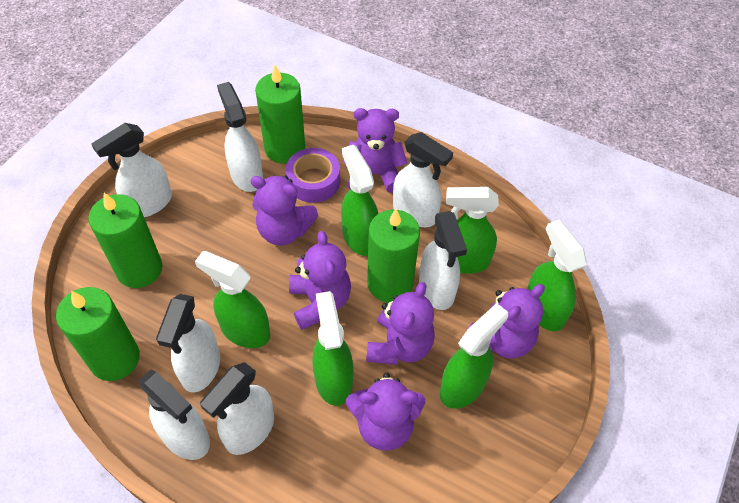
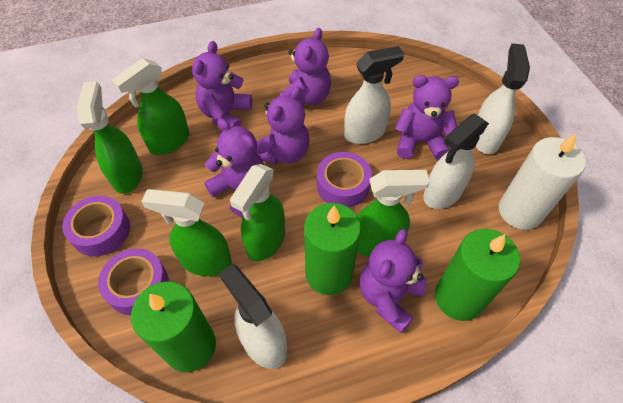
green candle: [56,287,140,381] [88,193,162,288] [255,65,305,164] [367,209,420,303] = 4 -> [131,281,216,372] [304,203,361,295] [435,229,521,321] = 3
green spray bottle: [195,251,270,348] [312,291,353,406] [341,145,379,256] [440,303,508,409] [446,187,499,274] [527,220,587,331] = 6 -> [77,81,143,194] [112,58,189,155] [141,189,232,276] [230,164,285,261] [357,170,430,257] = 5
purple tape: [286,148,340,203] = 1 -> [62,195,130,256] [98,248,169,315] [317,152,372,208] = 3
white candle: none = 0 -> [499,133,586,230] = 1
white spray bottle: [91,123,172,217] [139,370,210,460] [156,294,220,393] [200,362,274,455] [217,82,263,192] [393,132,453,227] [419,211,467,310] = 7 -> [219,264,287,369] [344,46,404,144] [423,114,489,209] [476,43,530,154] = 4

